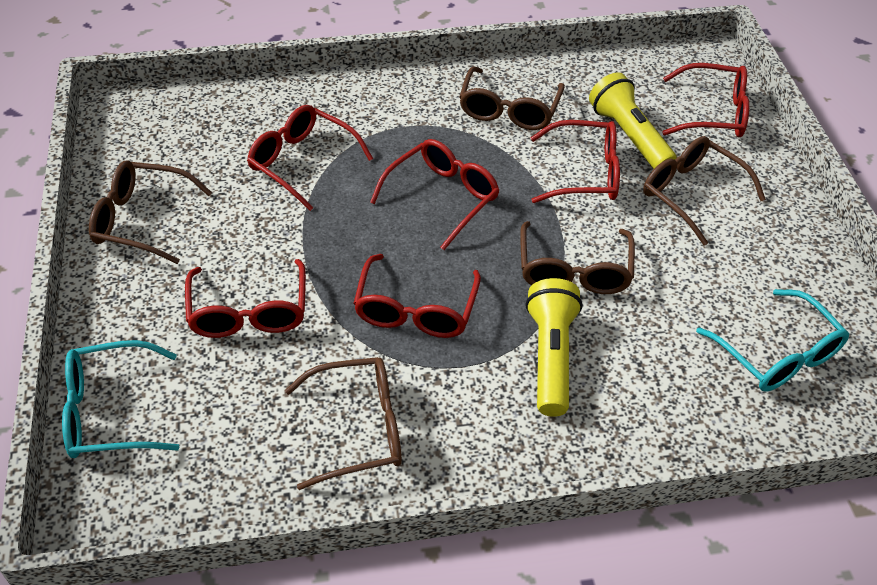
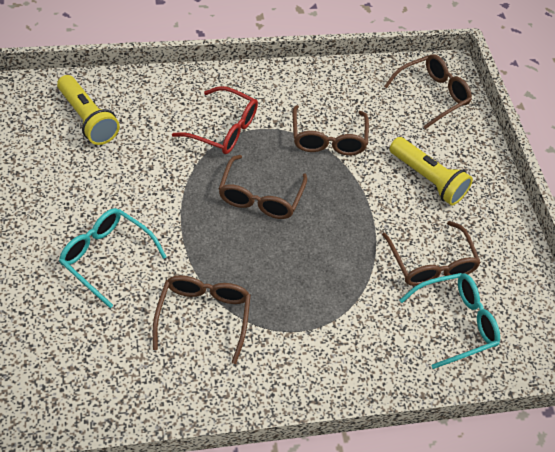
red glasses: [185,259,306,338] [247,105,373,211] [353,254,481,338] [370,139,500,250] [530,120,620,203] [662,63,749,137] = 6 -> [172,86,258,154] = 1

